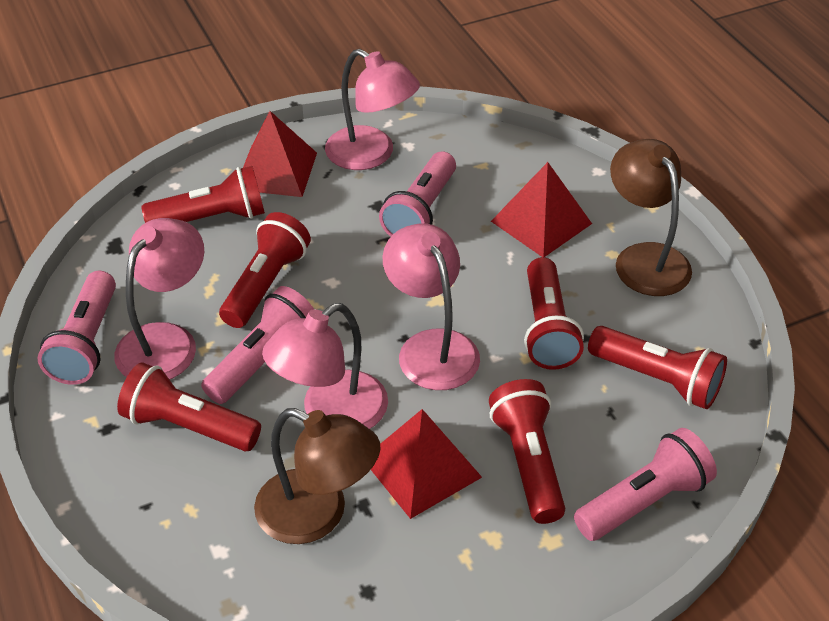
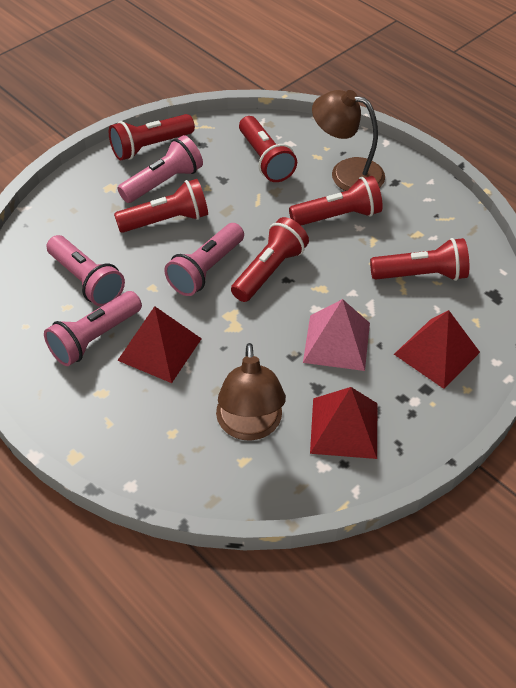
pink lamp: [114,218,204,380] [262,303,388,429] [325,49,420,170] [383,223,480,390] = 4 -> none = 0
pink pyramid: none = 0 -> [303,299,370,371] = 1

